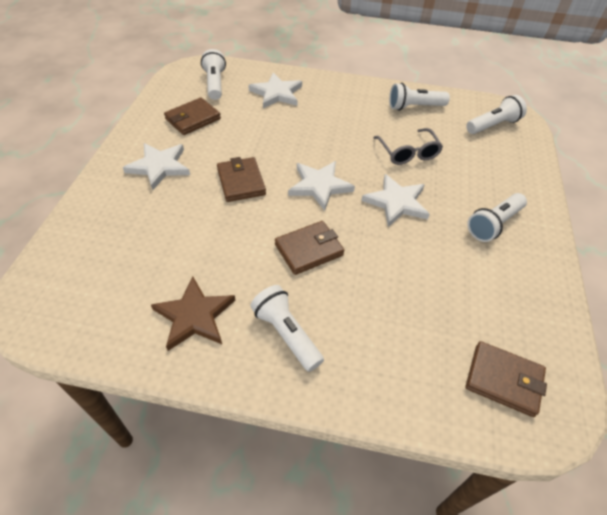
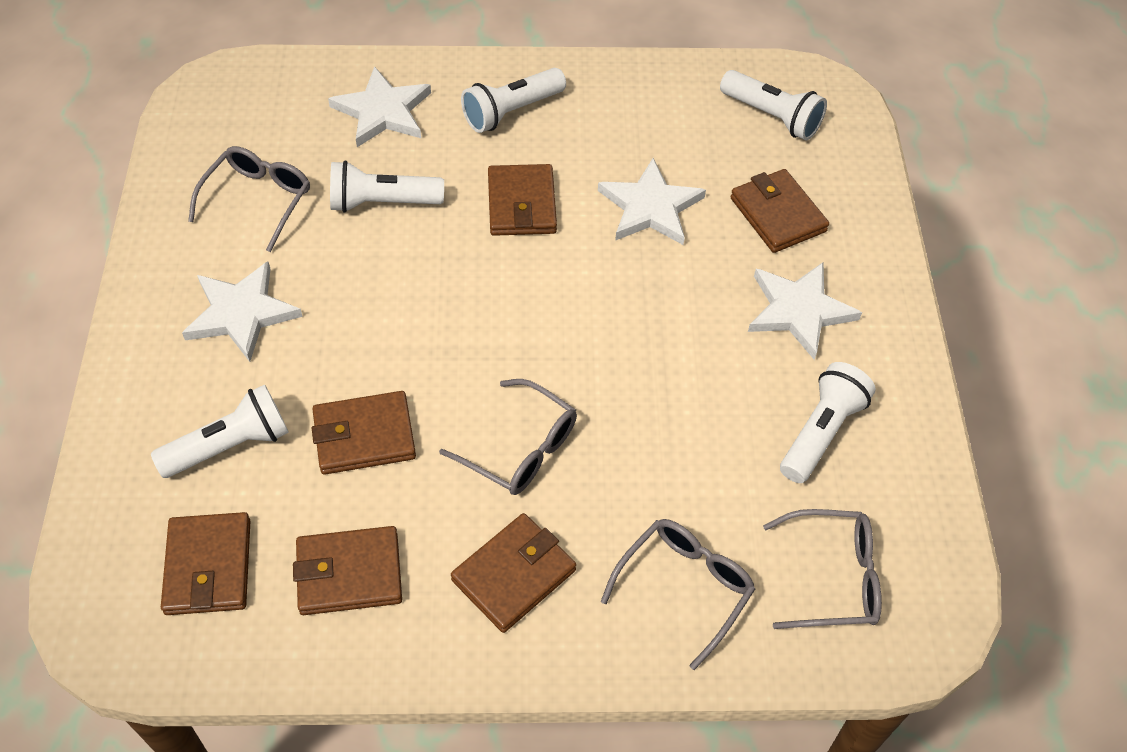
brown star: [151,276,235,351] = 1 -> none = 0
brown wallet: [164,97,221,135] [217,157,266,202] [275,221,344,275] [466,341,547,417] = 4 -> [161,512,250,615] [293,526,402,615] [312,391,416,475] [451,513,576,633] [488,164,557,236] [731,169,829,253] = 6
grey glasses: [373,128,443,165] = 1 -> [188,146,310,252] [439,379,577,495] [601,519,755,670] [763,509,882,629] = 4

